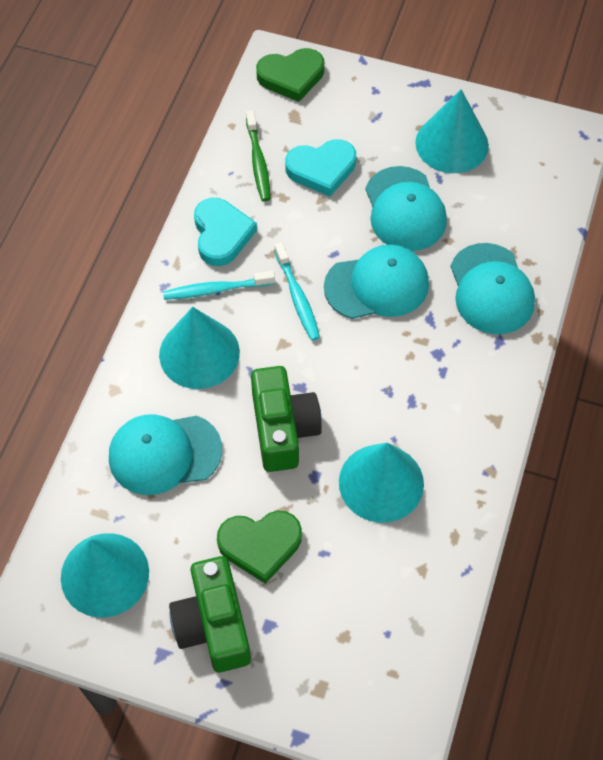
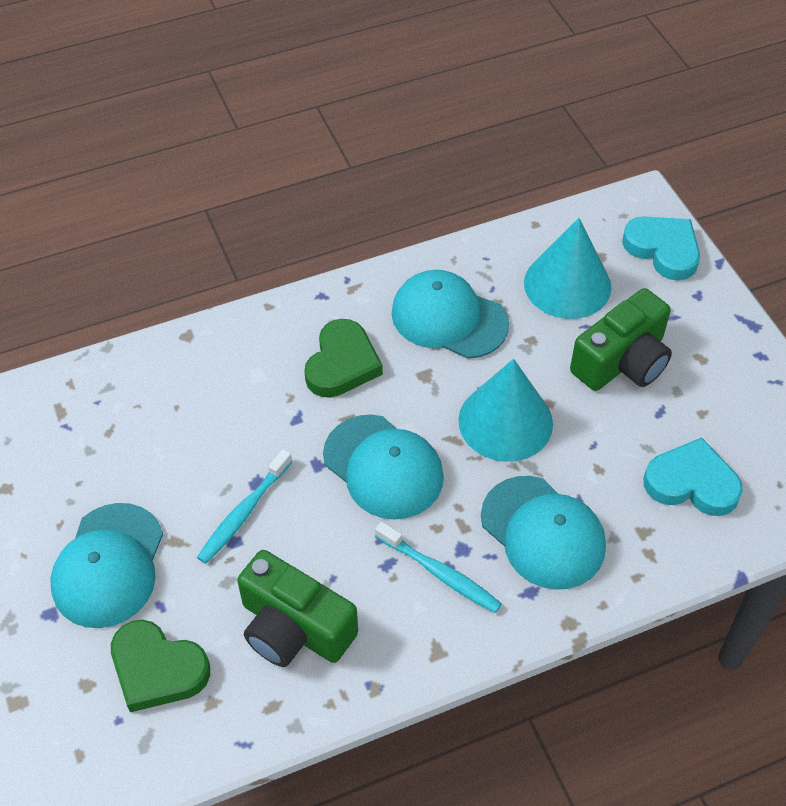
green toothbrush: [246,110,270,201] = 1 -> none = 0
turquoise cone: [61,533,149,618] [159,307,240,389] [339,443,424,523] [415,89,489,173] = 4 -> [458,359,553,462] [524,218,611,319] = 2

